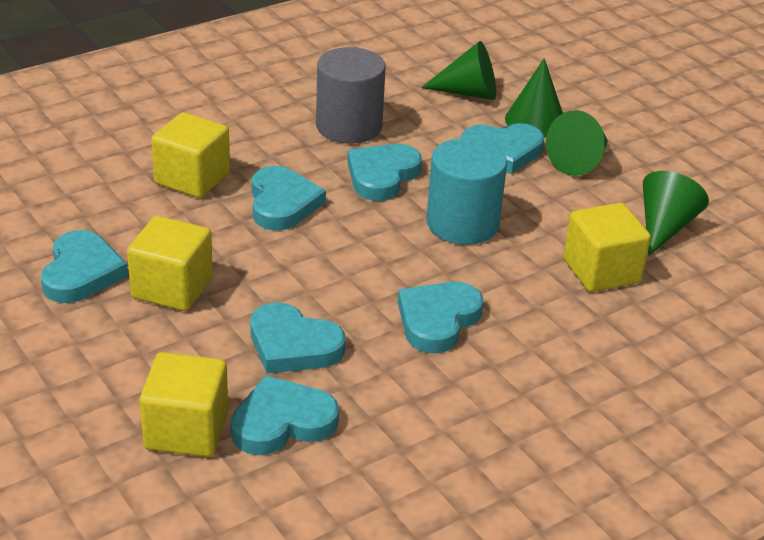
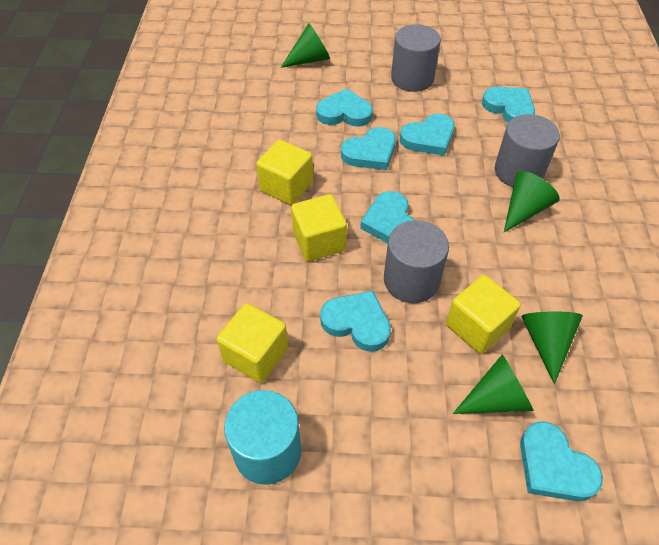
grey cylinder: [316,47,386,143] = 1 -> [384,220,449,303] [391,24,441,92] [495,114,560,187] = 3

